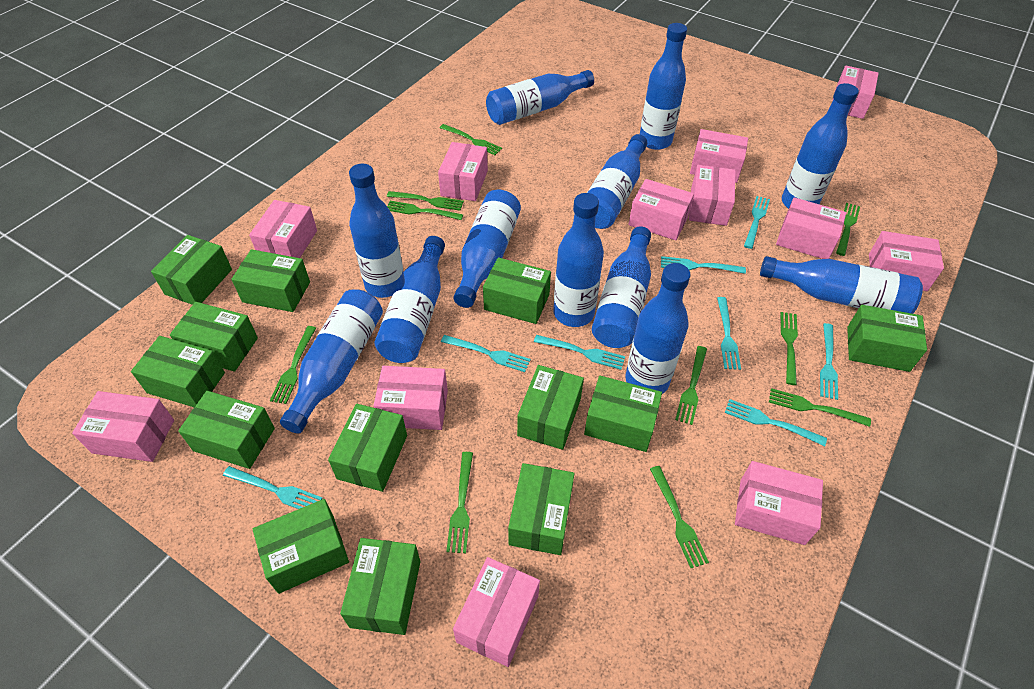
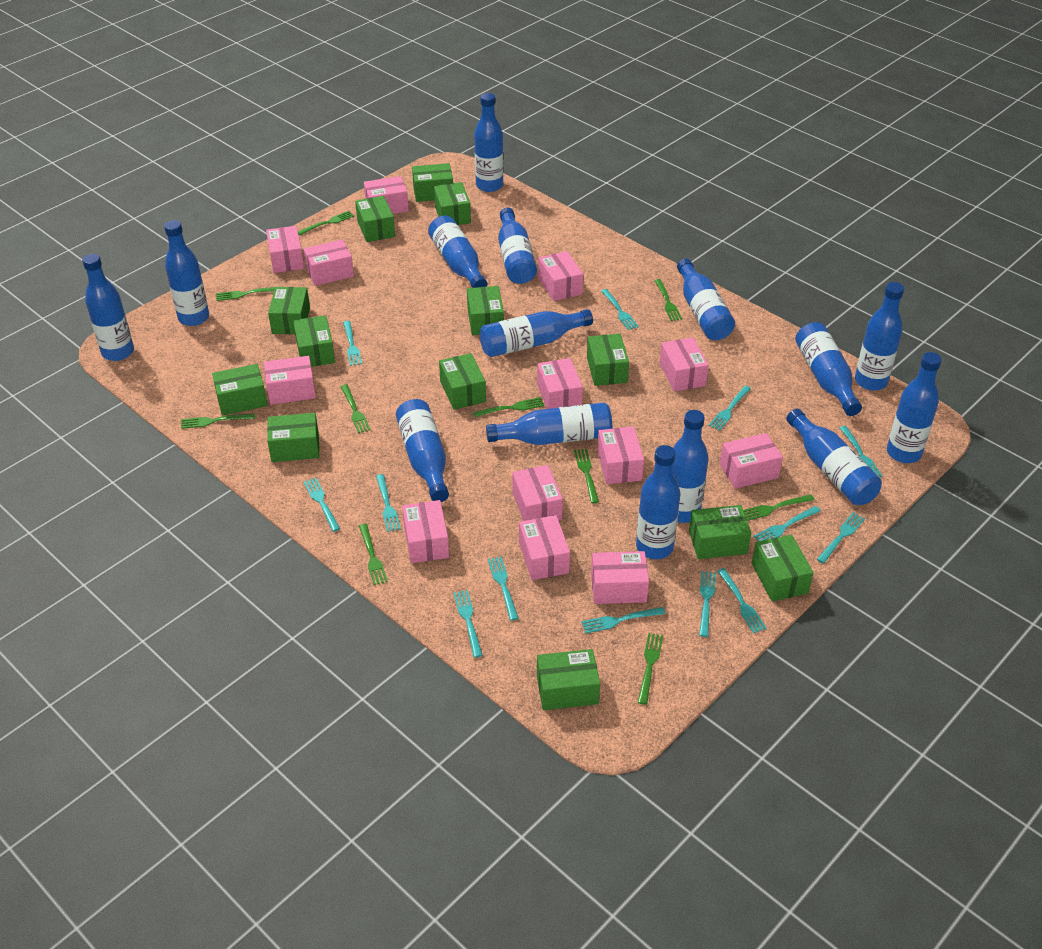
blue bottle: [280,289,383,433] [349,163,403,298] [374,236,445,363] [453,190,521,308] [486,70,594,125] [553,193,604,327] [587,134,647,229] [592,226,651,348] [625,263,690,394] [640,23,687,150] [760,256,923,314] [782,83,859,209] = 12 -> [82,254,134,361] [164,220,209,326] [396,399,449,502] [428,216,487,288] [474,93,504,192] [480,309,593,357] [486,402,612,445] [498,207,537,284] [636,445,681,559] [673,410,709,523] [677,258,735,340] [786,409,882,505] [795,322,862,416] [855,282,904,391] [887,352,942,463] = 15
pink box: [72,391,174,462] [249,200,317,258] [373,366,448,430] [438,142,488,201] [453,557,540,667] [628,179,694,240] [689,165,735,226] [690,129,748,183] [735,461,823,545] [776,197,846,259] [833,65,879,119] [869,231,944,291] = 12 -> [264,356,316,405] [266,226,304,273] [304,240,354,286] [364,176,409,214] [402,500,449,563] [512,465,563,521] [519,515,570,580] [537,358,583,409] [538,251,583,301] [591,551,649,604] [597,426,644,484] [660,337,709,392] [720,433,783,489] = 13
turquoise fork: [223,466,322,509] [441,335,531,372] [534,335,625,370] [661,256,746,274] [717,297,741,370] [725,399,827,446] [744,196,770,249] [820,323,838,400] = 8 -> [304,478,340,532] [343,321,362,366] [376,474,401,532] [454,590,483,658] [488,557,519,621] [581,607,665,634] [601,289,639,330] [699,571,716,637] [709,386,751,431] [717,568,767,633] [753,506,821,542] [817,512,865,564] [840,426,882,477] = 13

